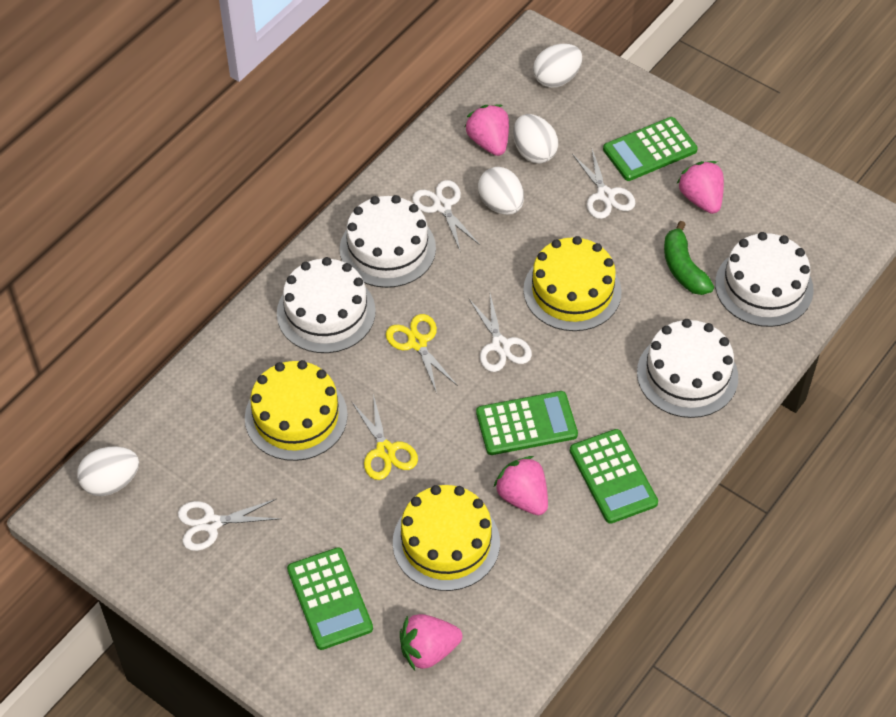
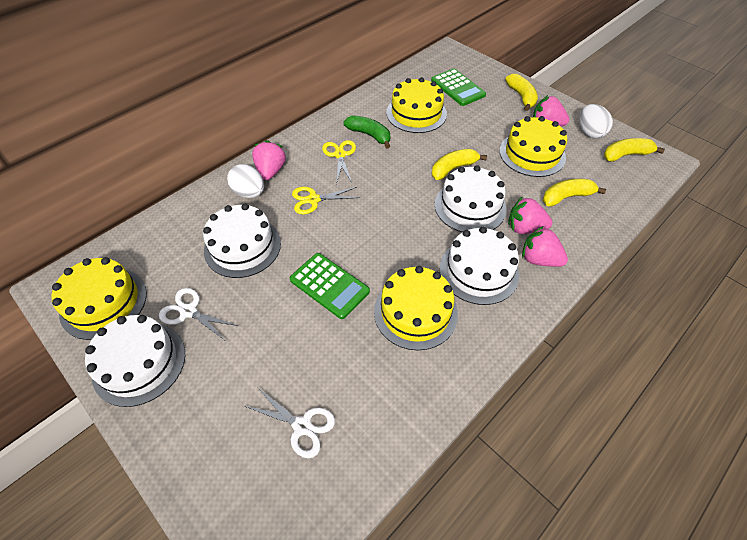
green calculator: [287,547,373,650] [476,391,578,455] [570,429,658,524] [603,117,698,181] = 4 -> [290,253,370,319] [431,68,486,106] = 2
white egg: [77,446,139,496] [478,167,524,215] [513,114,558,164] [533,44,582,88] = 4 -> [227,164,264,198] [579,104,613,138] = 2
white scissors: [178,499,281,551] [412,180,480,253] [469,294,532,372] [572,149,636,219] = 4 -> [159,288,238,340] [245,388,335,458] = 2
yellow banana: none = 0 -> [432,149,487,180] [505,74,538,111] [543,179,606,207] [604,138,665,162] = 4
yellow cake: [245,360,348,461] [393,485,500,591] [523,236,622,331] = 3 -> [51,257,147,340] [374,266,458,350] [386,77,447,133] [499,116,567,177] = 4

